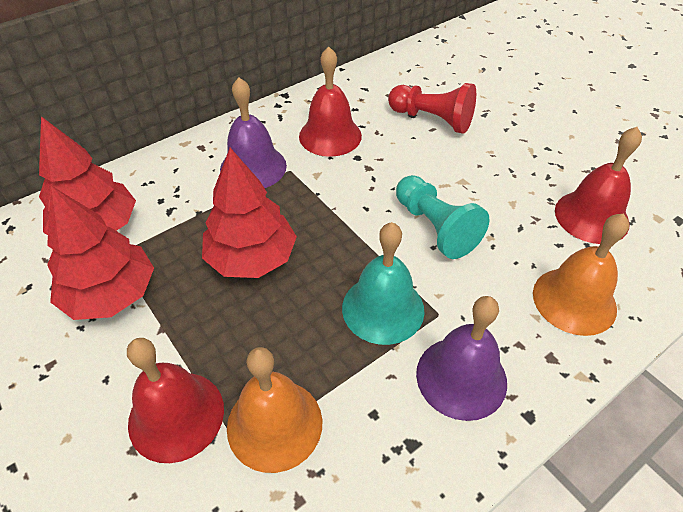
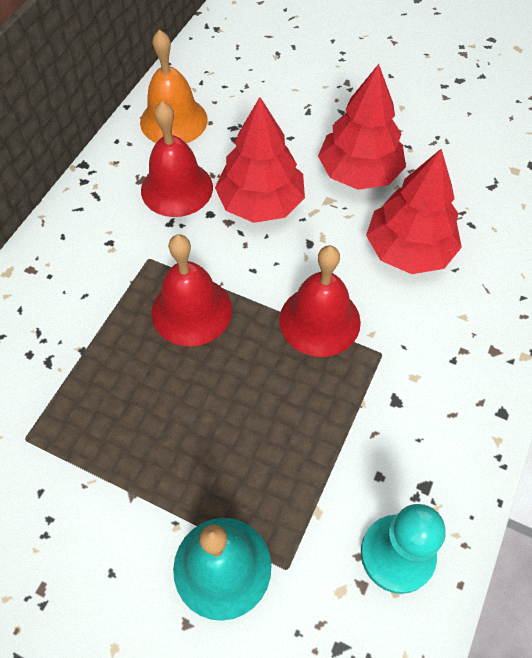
orange bell: [227,347,322,473] [533,213,629,336] = 2 -> [140,29,208,143] = 1
purple bell: [220,77,287,188] [416,296,507,421] = 2 -> none = 0
red pawn: [388,83,476,134] = 1 -> none = 0

